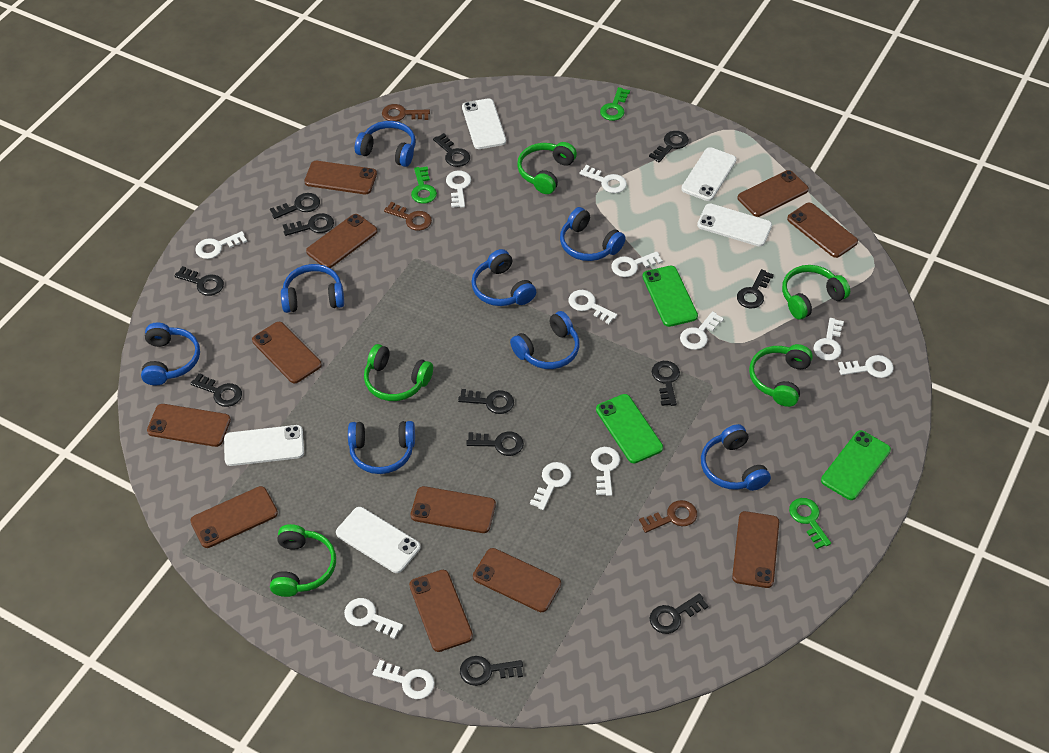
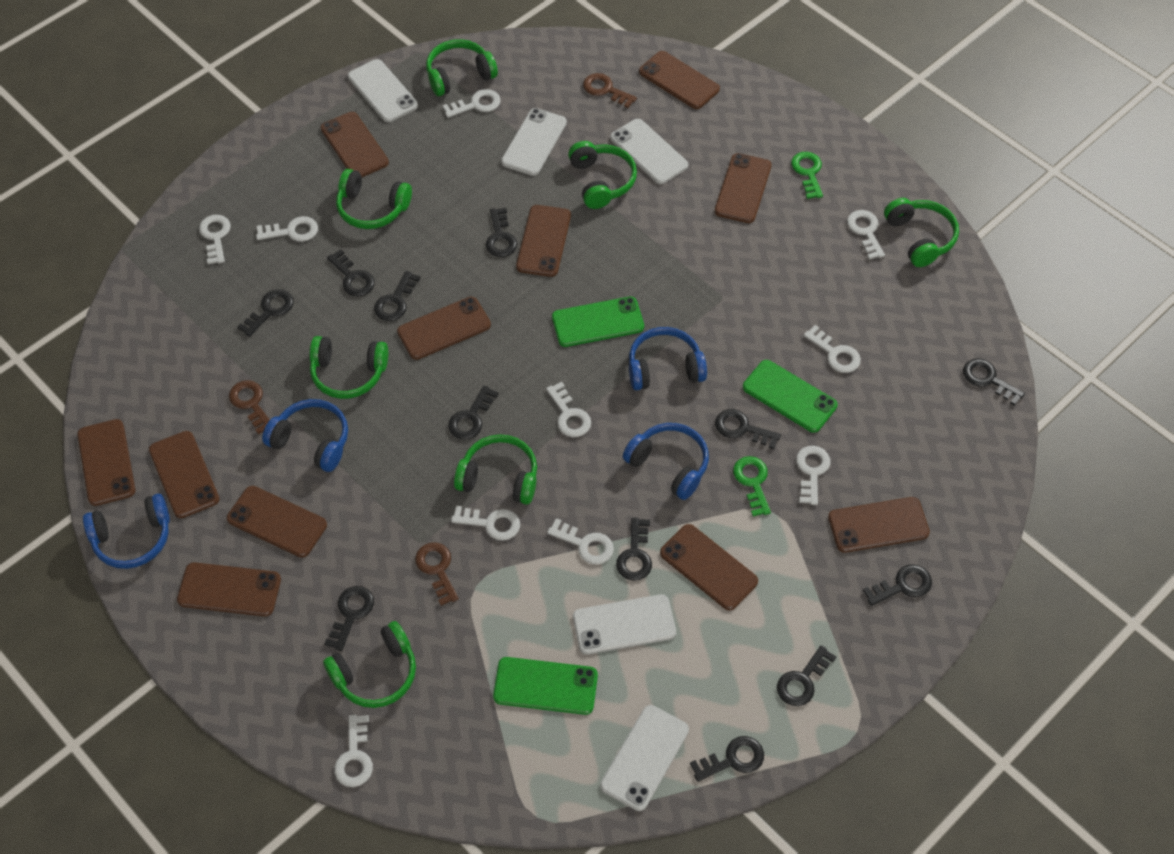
blue headphones: [141,322,200,386] [281,264,344,313] [348,421,415,474] [355,121,416,167] [471,249,536,306] [510,311,579,369] [560,207,626,261] [701,424,771,491] = 8 -> [83,493,170,569] [262,399,348,472] [623,423,709,500] [629,327,707,390] = 4
green headphones: [270,524,336,597] [364,344,433,401] [517,142,577,194] [749,344,813,407] [782,265,850,320] = 5 -> [310,336,388,399] [323,621,416,708] [336,169,412,229] [426,39,498,96] [454,434,537,505] [568,141,637,209] [884,198,959,267] = 7
green key: [411,166,437,204] [600,87,630,121] [789,498,831,549] = 3 -> [733,456,771,516] [791,152,823,199] = 2
white key: [195,231,247,259] [344,598,403,639] [372,660,435,699] [446,170,471,208] [530,462,571,510] [568,290,617,324] [579,165,627,193] [591,447,620,496] [611,251,663,277] [680,311,724,350] [813,318,844,361] [838,355,894,378] = 12 -> [199,215,231,264] [256,216,318,242] [334,715,373,787] [443,89,501,118] [451,506,520,541] [546,382,591,437] [547,518,614,565] [796,446,831,505] [803,325,861,373] [847,210,885,260] = 10

